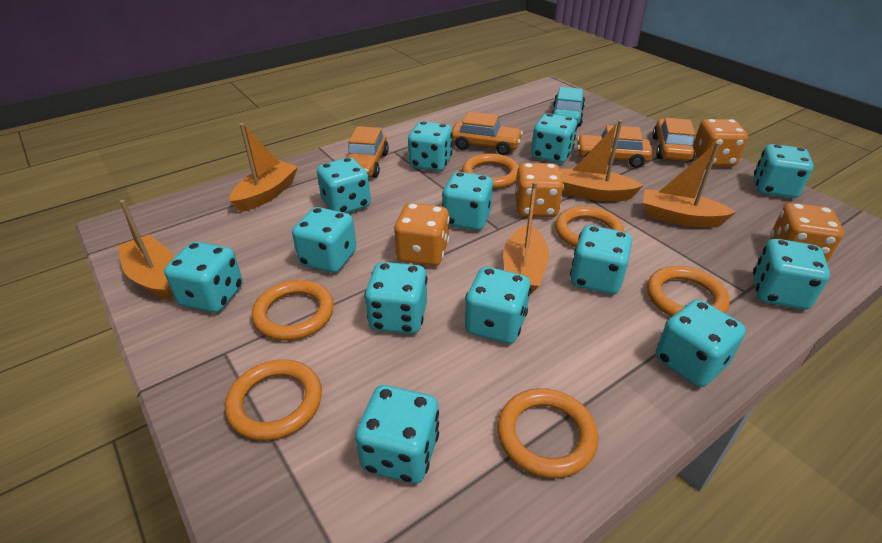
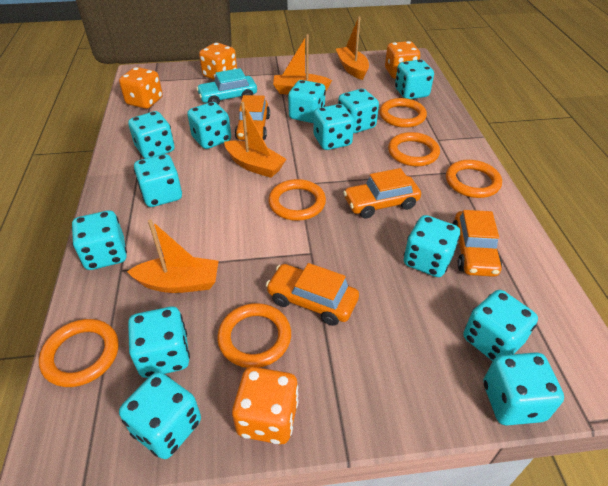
orange boat: [118,200,174,300] [230,123,298,212] [503,182,549,294] [560,120,644,201] [643,142,736,227] = 5 -> [127,219,218,293] [224,102,286,178] [273,34,332,94] [336,16,369,80] = 4

